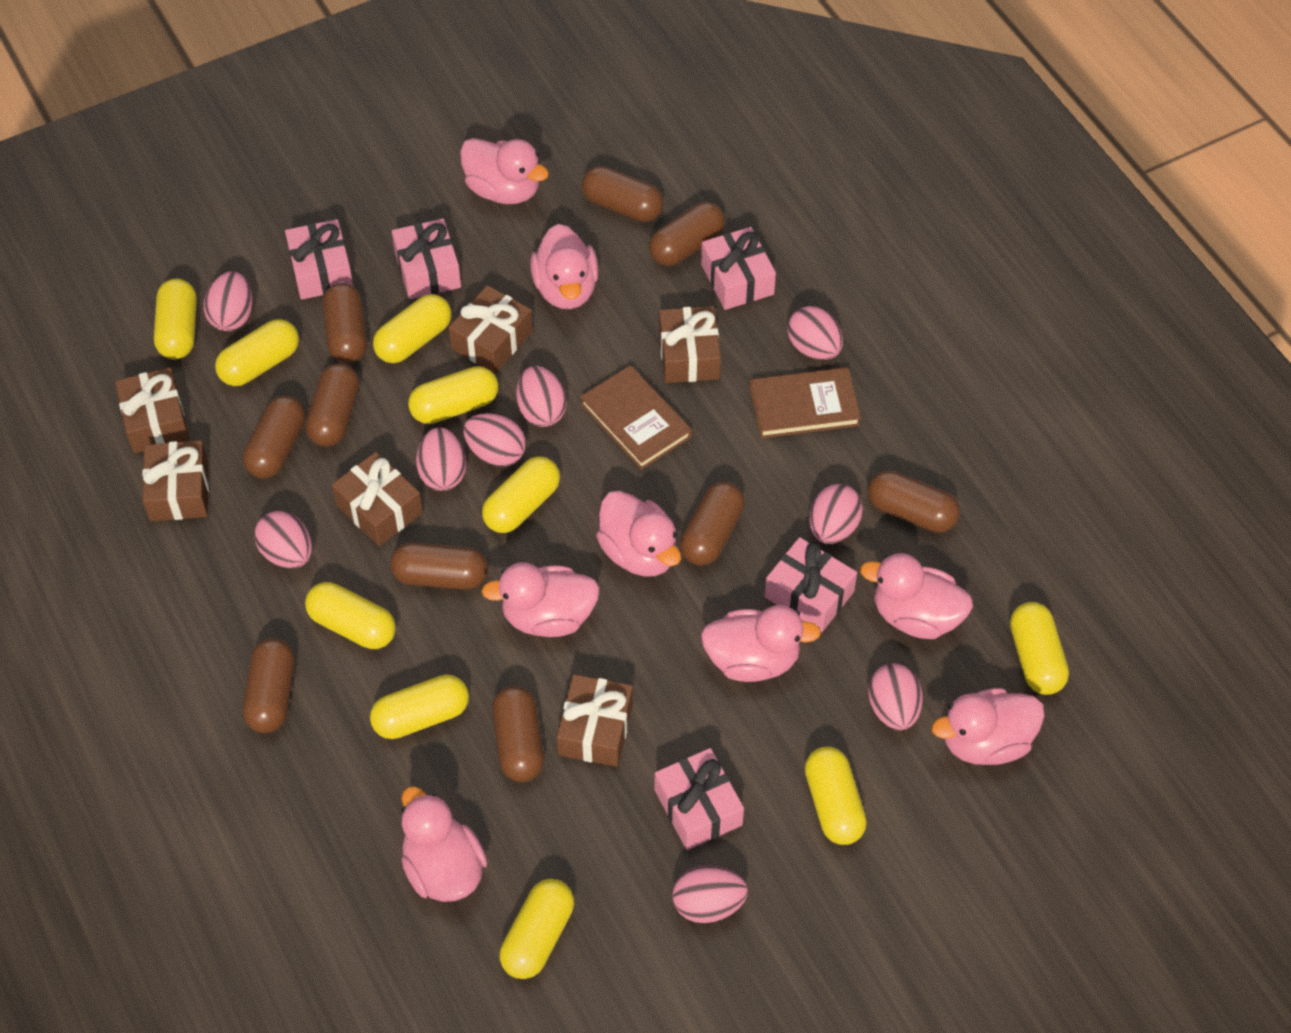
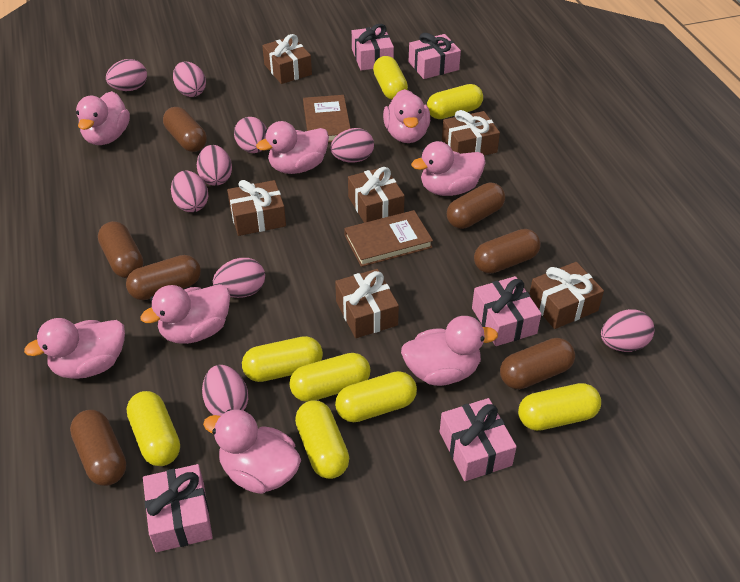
brown capsule: [243,395,306,479] [243,638,295,733] [305,363,359,447] [322,283,367,364] [390,542,488,590] [492,686,544,782] [582,166,664,222] [649,202,725,266] [680,481,745,566] [867,470,960,533] = 10 -> [70,410,126,486] [98,221,144,278] [126,255,201,300] [163,107,207,152] [447,182,505,229] [474,229,541,274] [500,338,575,389] = 7
yellow capsule: [154,278,197,359] [215,319,299,386] [305,582,396,649] [370,675,469,739] [373,294,452,363] [408,366,499,424] [482,456,560,533] [500,879,574,979] [805,747,867,845] [1010,602,1069,695] = 10 -> [126,391,180,466] [242,336,323,382] [289,353,370,402] [295,400,349,479] [335,371,417,422] [373,56,408,100] [427,84,483,119] [518,383,601,431] = 8

